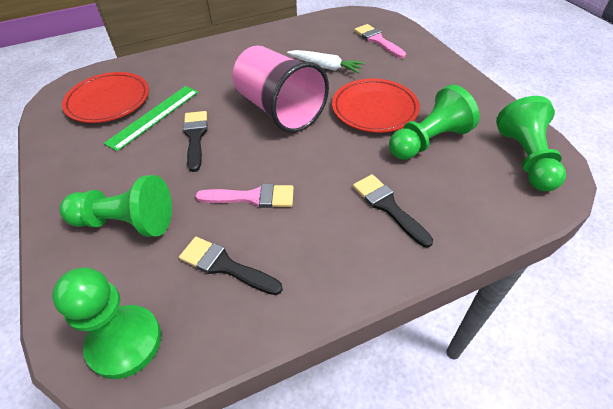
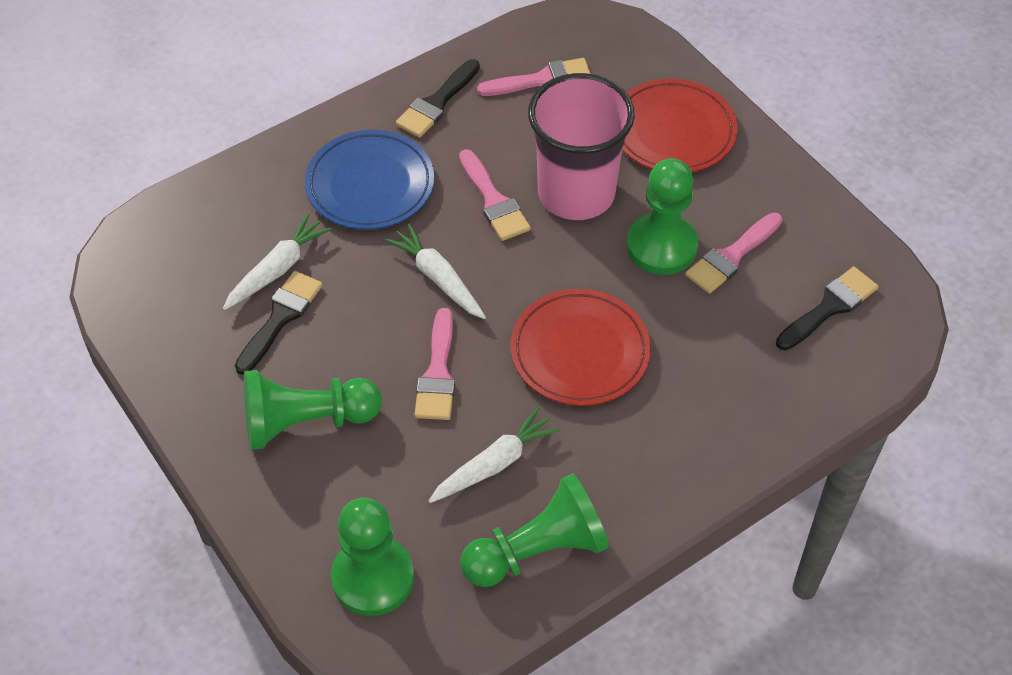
blue plate: none = 0 -> [305,130,434,230] = 1
green ruler: [104,86,198,151] = 1 -> none = 0
pink brush: [196,184,294,208] [354,24,406,58] = 2 -> [414,308,455,420] [459,149,531,241] [477,58,591,96] [685,212,783,294] = 4
white carrot: [287,50,365,73] = 1 -> [223,213,332,310] [385,223,486,319] [428,407,560,503] = 3

